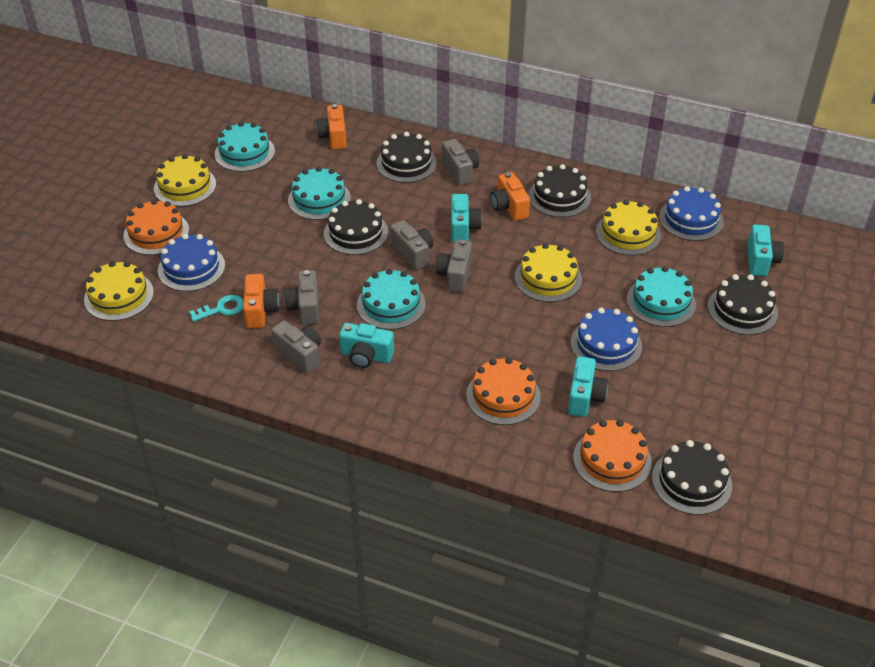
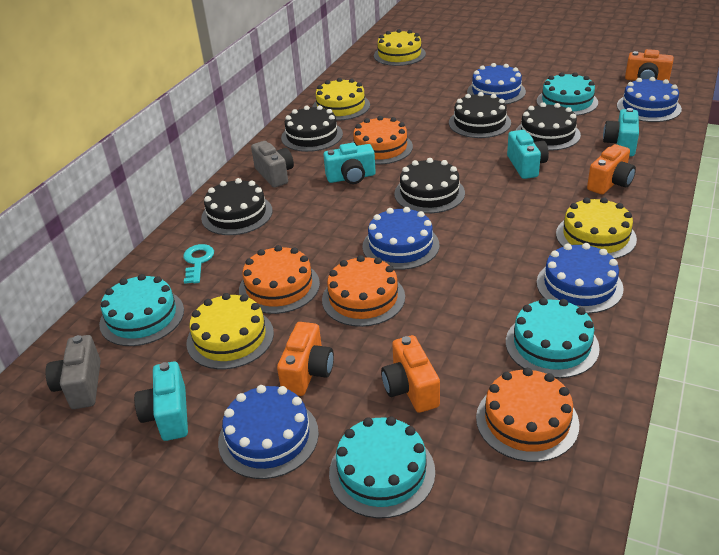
blue cake: [158,234,225,291] [571,308,642,371] [659,186,724,241] = 3 -> [218,385,319,479] [362,207,439,270] [467,63,526,104] [537,243,624,314] [617,77,682,122] = 5
grey camera: [271,320,321,374] [284,270,319,325] [390,220,433,271] [436,240,472,293] [442,139,479,186] = 5 -> [45,335,101,409] [251,141,294,188] = 2
orange cake: [123,199,189,255] [466,358,541,425] [573,420,652,492] = 3 -> [239,245,320,314] [322,255,405,327] [352,116,413,165] [476,368,579,462] = 4
orange camera: [243,274,279,328] [316,104,347,149] [491,172,530,221] = 3 -> [277,322,334,396] [381,335,440,413] [587,144,636,194] [625,49,674,81] = 4

